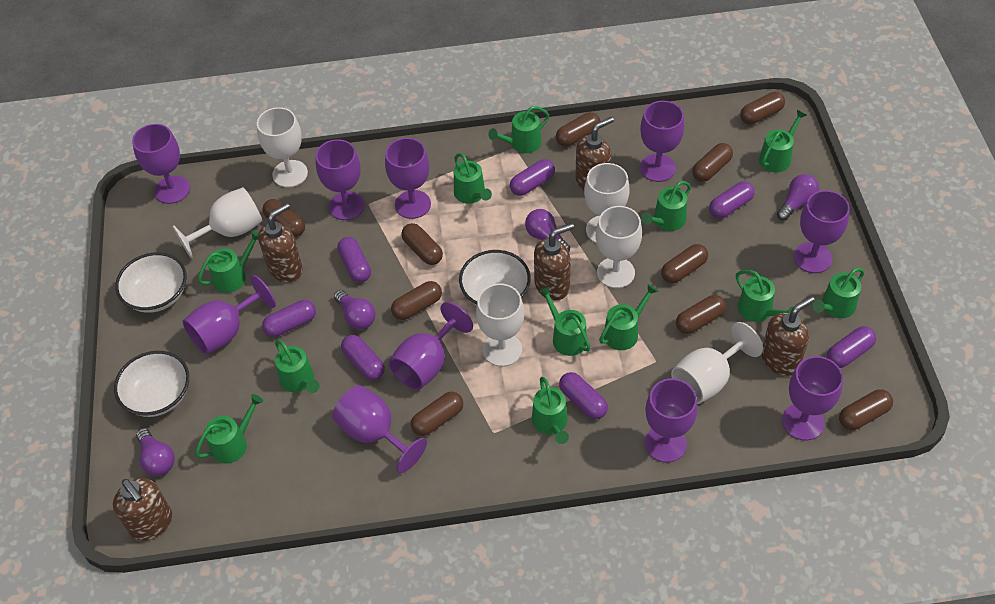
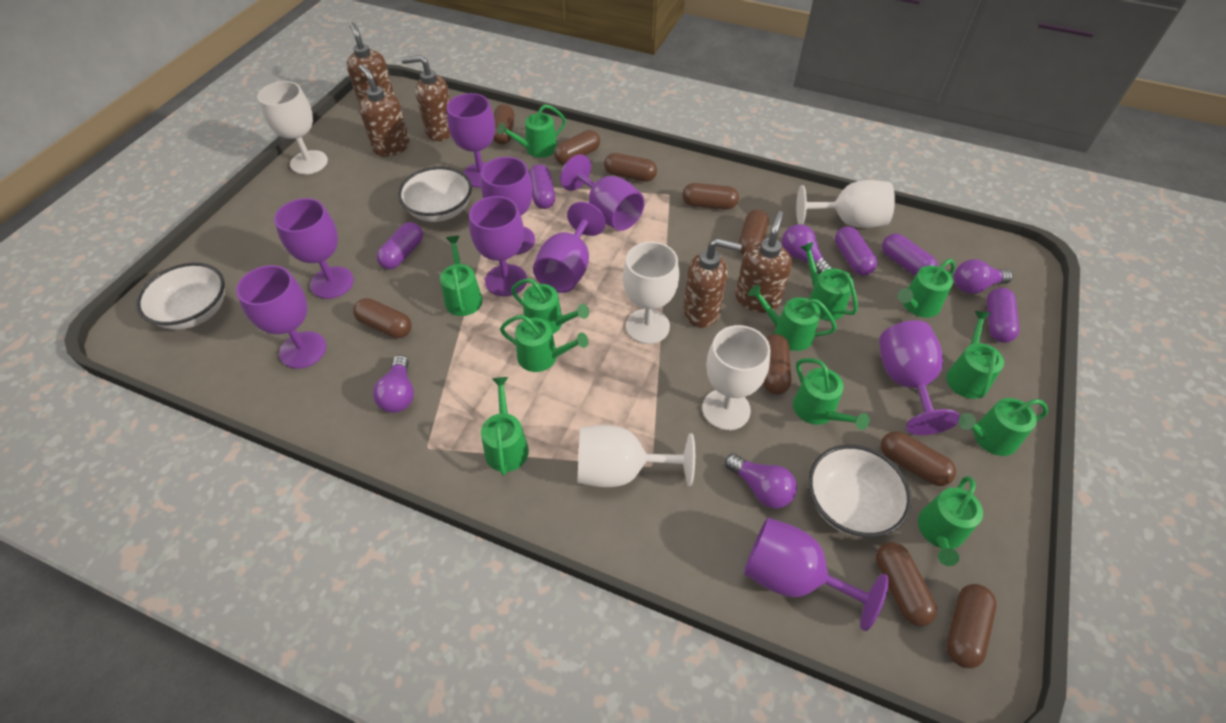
purple capsule: [262,300,316,337] [337,237,371,282] [341,335,385,380] [510,159,555,196] [559,372,608,419] [709,181,754,218] [827,326,876,368] = 7 -> [376,222,423,269] [529,164,555,209] [835,226,877,276] [882,234,938,276] [987,288,1020,343] = 5
purple goblet: [132,124,190,204] [183,275,276,355] [316,139,365,220] [332,385,427,473] [385,138,431,219] [388,302,473,390] [640,101,684,182] [645,378,698,463] [782,356,843,441] [794,190,850,273] = 10 -> [236,265,326,369] [274,198,354,299] [447,93,495,187] [469,196,527,296] [481,157,535,255] [533,202,606,293] [560,155,645,231] [744,517,889,631] [879,320,960,435] = 9
white goblet: [172,187,262,259] [257,107,308,188] [476,284,524,367] [584,163,630,243] [596,206,642,288] [671,322,763,404] = 6 -> [258,81,328,175] [578,425,695,487] [623,242,679,344] [702,325,770,430] [796,180,895,228] = 5

